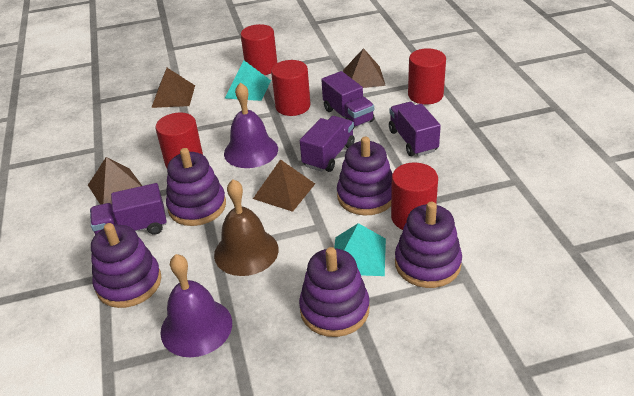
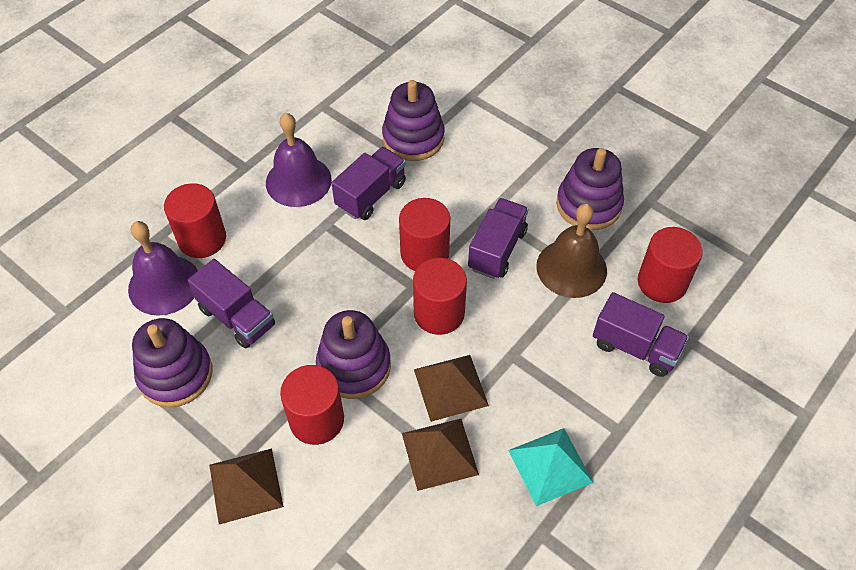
brown pyramid: [88,157,142,205] [151,68,195,108] [253,159,315,212] [343,48,386,88] = 4 -> [209,449,284,524] [402,419,479,491] [414,355,489,422] = 3
purple stacking toy: [91,223,162,308] [166,148,226,226] [299,247,370,337] [337,137,392,216] [395,202,462,288] = 5 -> [132,318,212,407] [316,310,391,399] [382,80,445,161] [556,148,624,230] = 4
turquoise pyramid: [225,61,271,101] [334,223,386,276] = 2 -> [508,428,594,506] = 1

